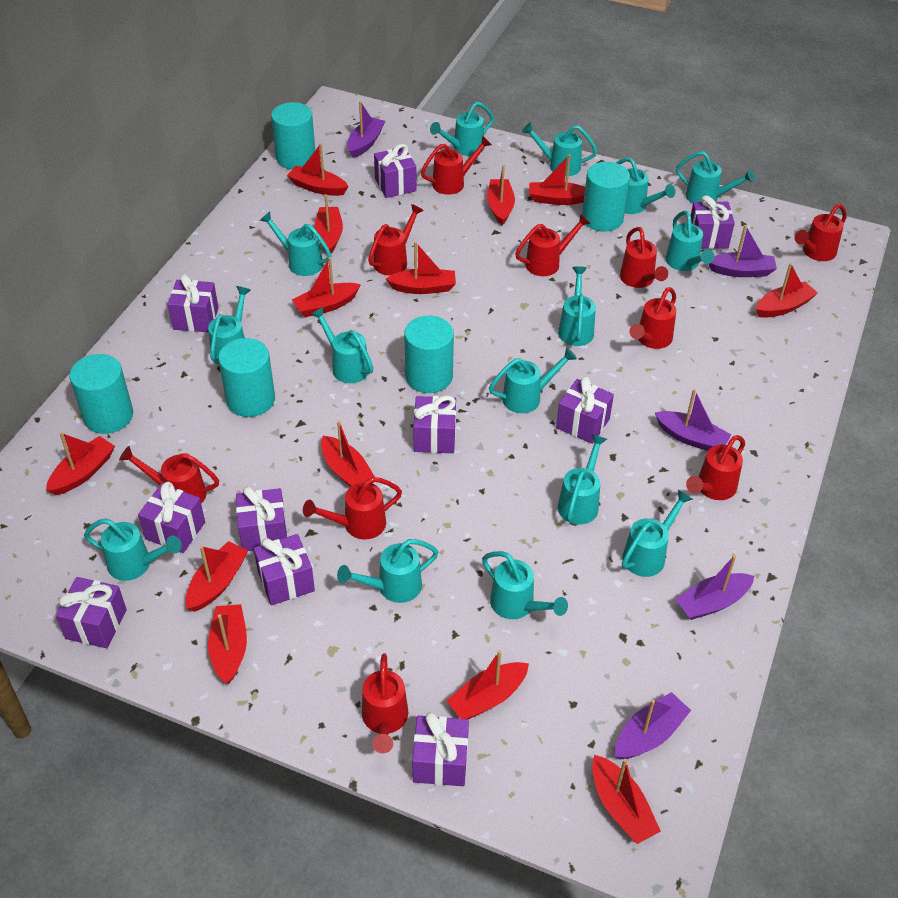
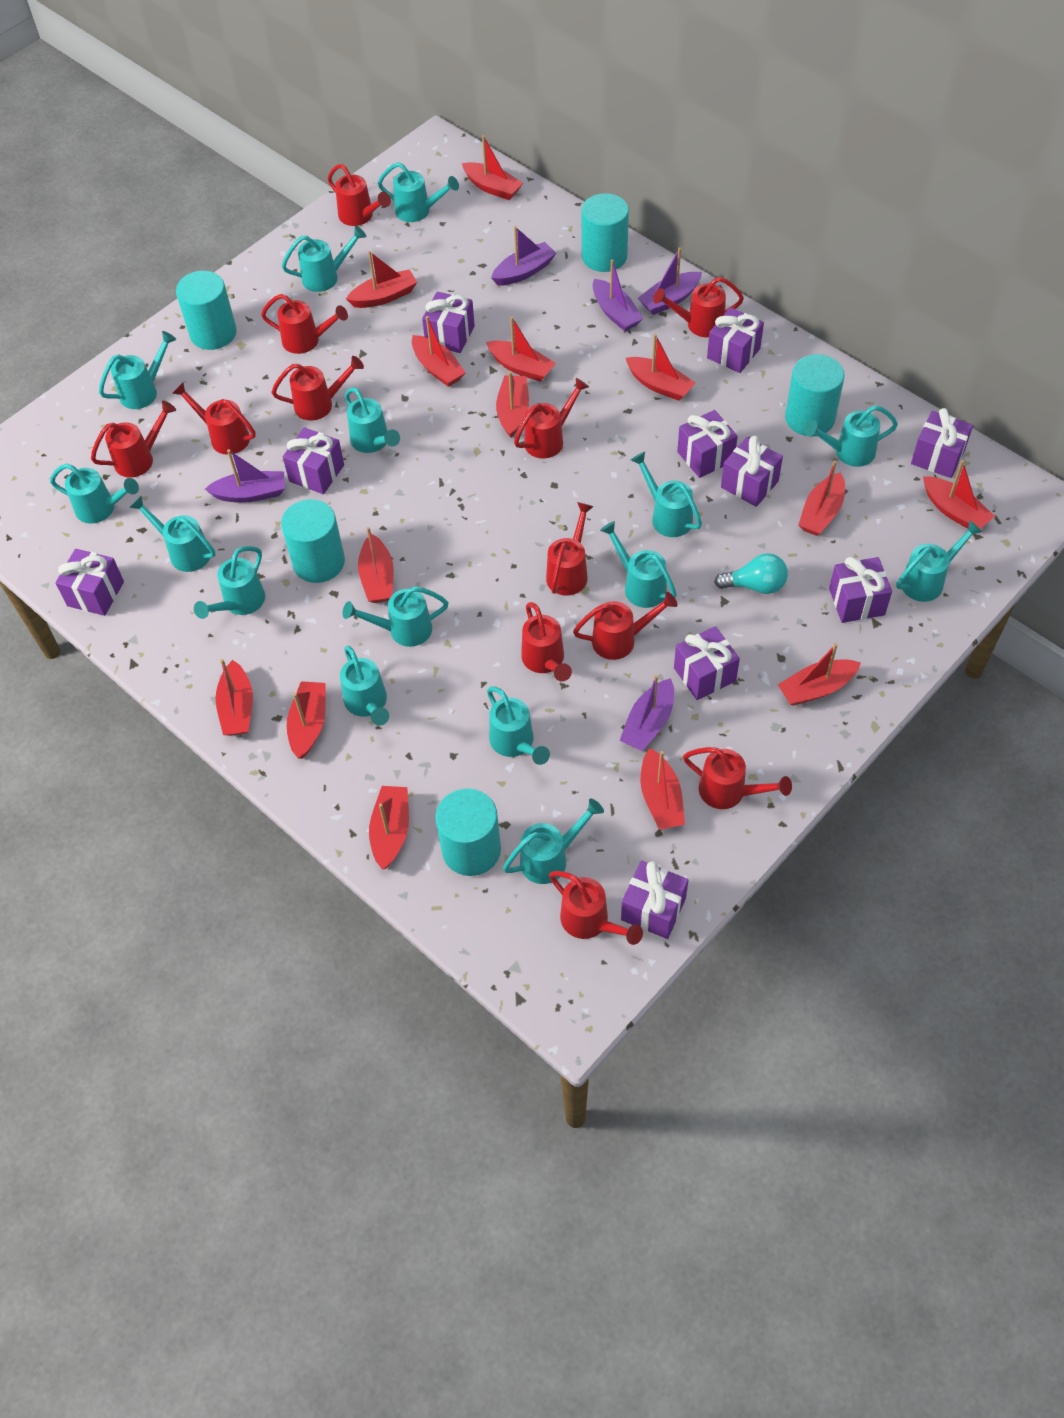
red boat: [46,432,115,495] [186,541,248,612] [208,604,247,684] [287,143,349,196] [292,257,361,317] [314,194,343,253] [321,421,375,487] [386,242,456,294] [447,650,529,719] [487,166,515,225] [529,154,585,205] [592,755,661,844] [756,263,818,318] = 13 -> [215,659,253,736] [287,681,326,759] [346,251,417,308] [358,527,394,603] [369,786,409,870] [412,316,465,387] [462,135,523,200] [486,316,556,382] [496,371,529,438] [626,334,695,401] [641,748,685,830] [778,643,861,706] [798,461,845,536] [923,460,995,529] = 14
red watering can: [119,446,219,504] [303,477,402,539] [362,653,408,754] [368,204,424,275] [421,136,492,195] [515,214,591,276] [620,227,668,288] [629,287,676,349] [686,435,745,500] [795,204,847,261] = 10 -> [91,400,176,478] [172,382,255,455] [261,294,348,354] [272,356,364,421] [328,164,391,226] [514,378,589,458] [521,602,572,682] [546,502,594,596] [549,871,643,945] [573,592,677,660] [653,277,744,337] [683,747,792,809] = 12
turquoise light bulb: none = 0 -> [714,553,788,594] = 1

